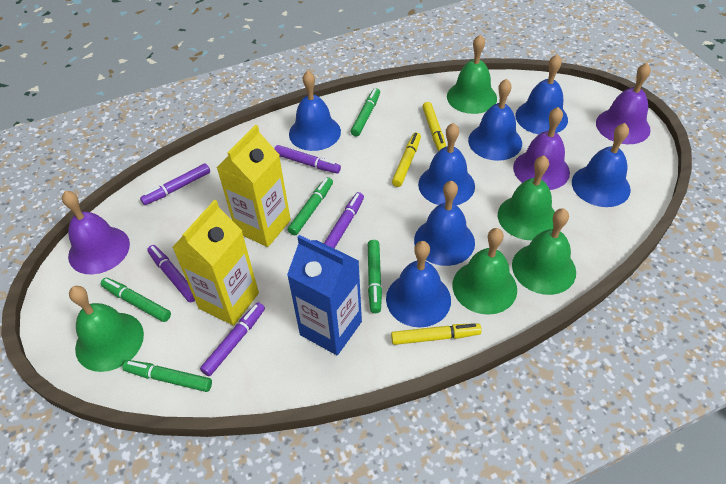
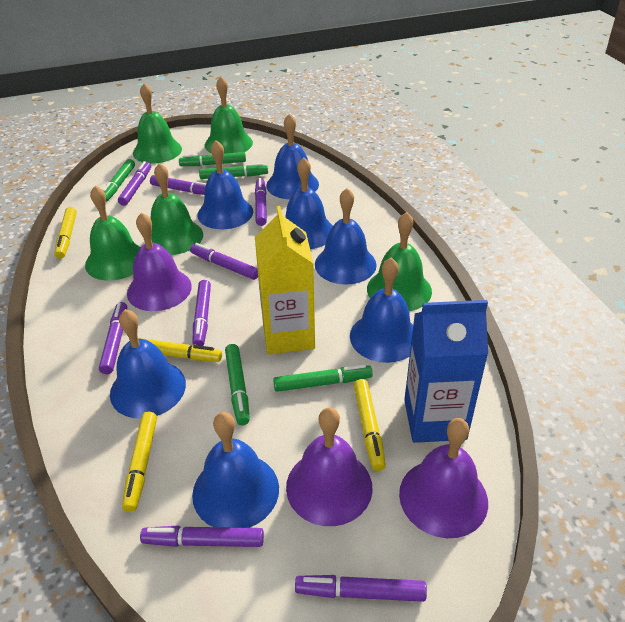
purple marker: [140,163,210,205] [147,245,195,302] [200,302,265,376] [274,145,341,173] [324,192,364,249] = 5 -> [99,302,127,374] [118,161,151,206] [140,526,264,547] [150,175,206,195] [190,243,258,280] [193,280,211,346] [255,178,267,226] [295,575,427,602] = 8
yellow carton: [172,200,259,326] [217,125,291,247] = 2 -> [255,206,315,355] = 1
yellow marker: [391,323,482,345] [392,132,421,187] [422,102,446,151] = 3 -> [55,207,77,259] [122,412,157,512] [139,338,222,362] [354,379,386,471] = 4

